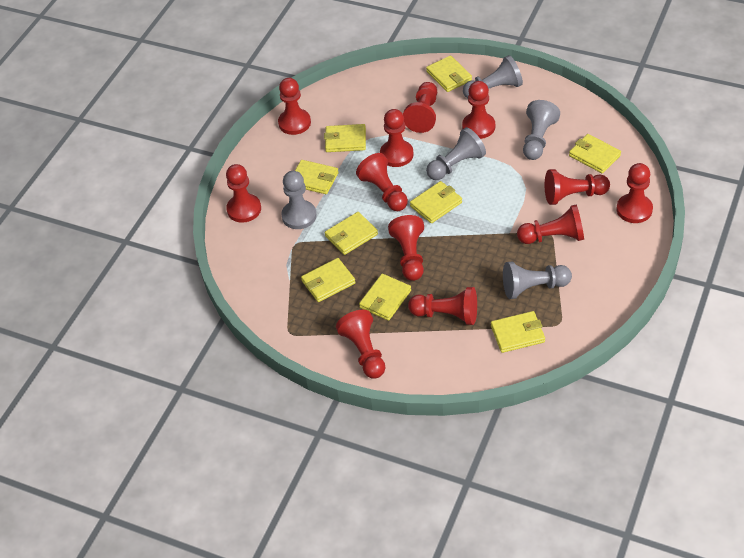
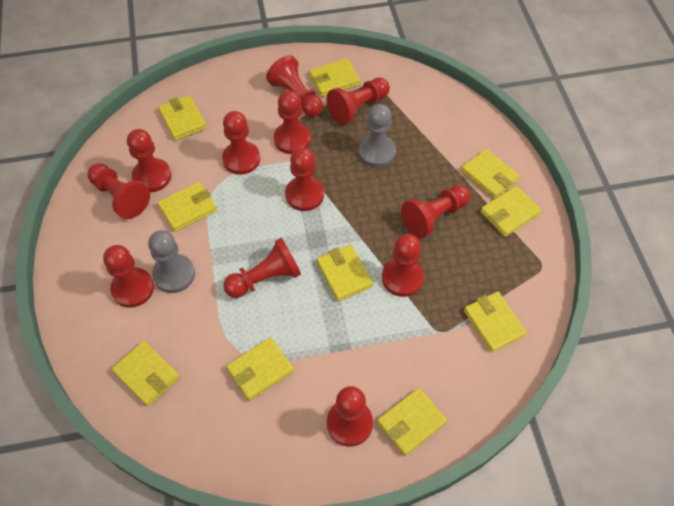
grey pawn: [281,171,317,229] [426,127,486,180] [463,55,523,98] [503,261,572,299] [523,100,560,160] = 5 -> [148,230,195,293] [358,104,396,167] = 2
yellow wallet: [295,160,339,194] [301,258,356,302] [324,124,366,152] [325,212,378,255] [359,274,411,321] [410,181,462,223] [426,55,472,92] [491,311,545,353] [569,134,621,174] = 9 -> [112,341,180,406] [158,95,207,141] [158,182,217,232] [226,337,294,401] [309,58,360,97] [317,245,373,301] [377,388,448,456] [461,149,520,199] [464,292,527,352] [481,186,541,237] = 10

